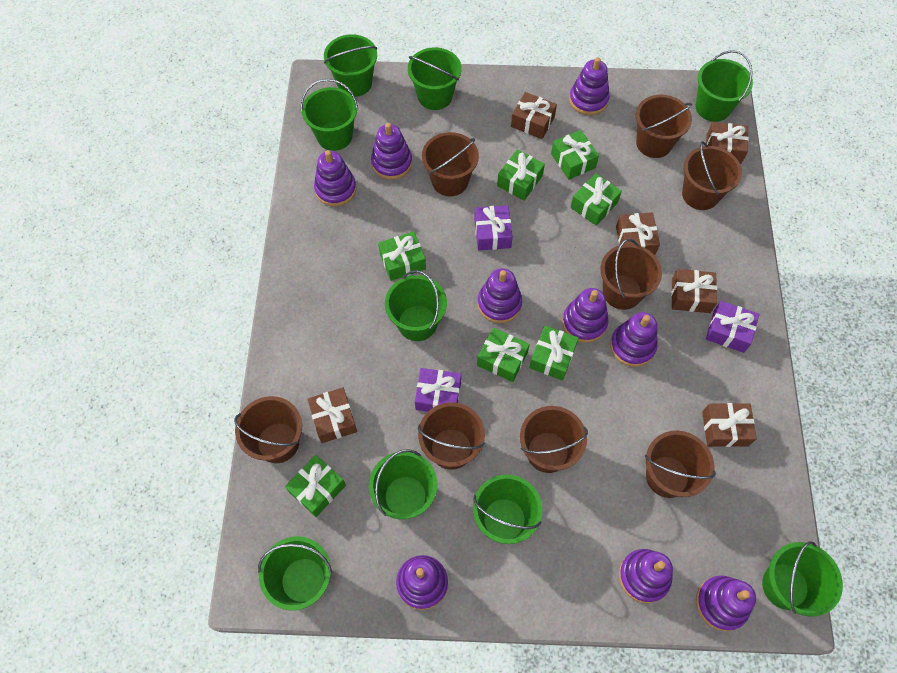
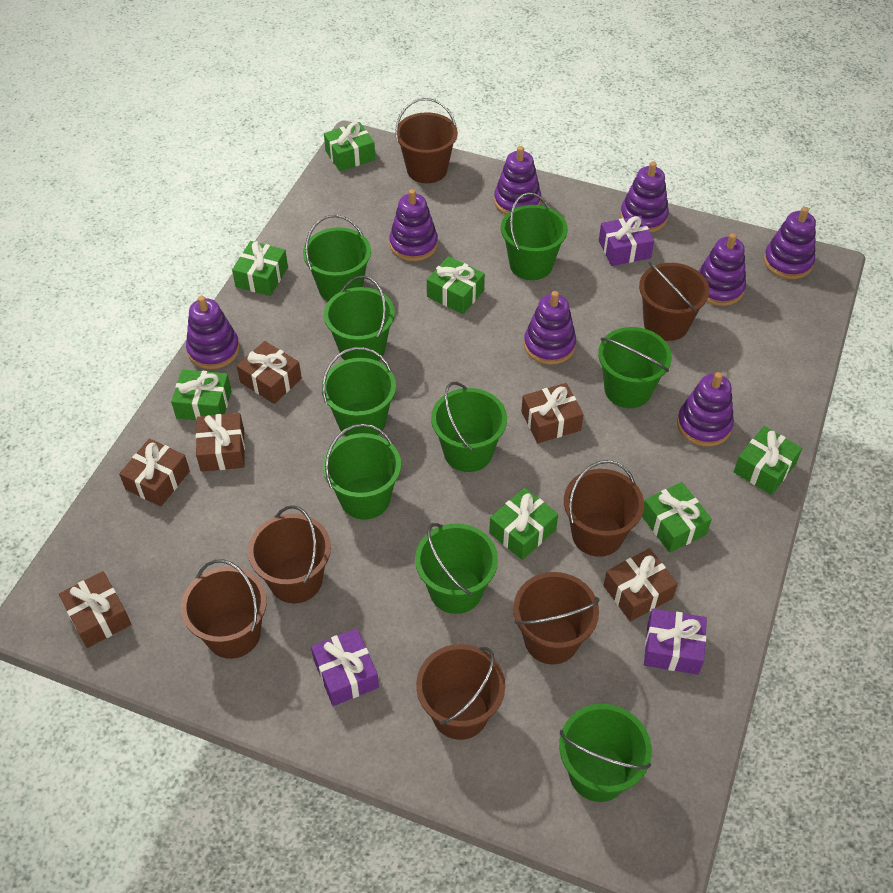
brown bucket: [234,396,302,463] [418,402,485,470] [422,132,479,196] [520,406,588,473] [600,239,662,310] [636,95,692,158] [645,431,716,498] [682,141,742,210] = 8 -> [181,559,267,659] [248,505,331,603] [395,98,458,183] [416,644,505,740] [513,572,599,664] [564,460,644,557] [639,262,710,341] = 7
purple stacking toy: [314,150,356,206] [371,123,412,180] [396,555,448,610] [477,268,522,323] [562,288,609,343] [569,57,610,115] [610,312,658,367] [619,549,673,603] [696,576,756,631] = 9 -> [186,296,240,369] [389,189,438,261] [494,146,541,215] [524,291,576,365] [620,161,669,233] [677,372,734,447] [698,233,746,306] [764,207,816,279] = 8

